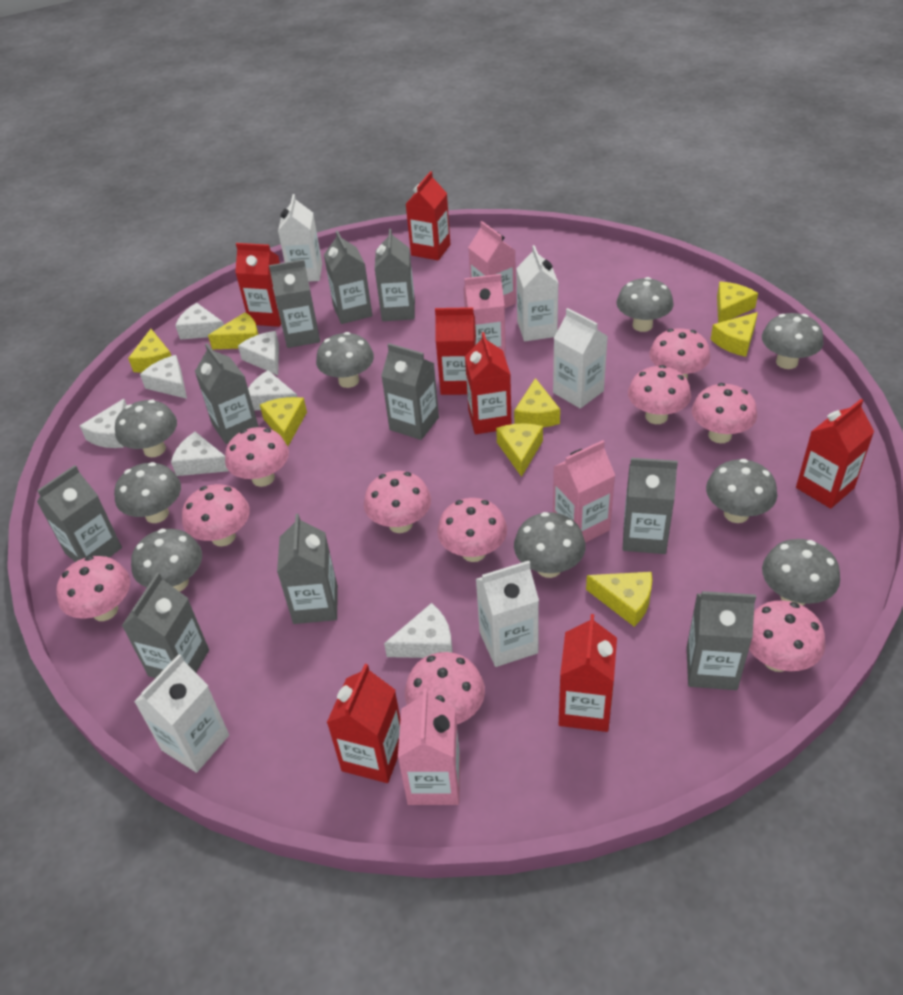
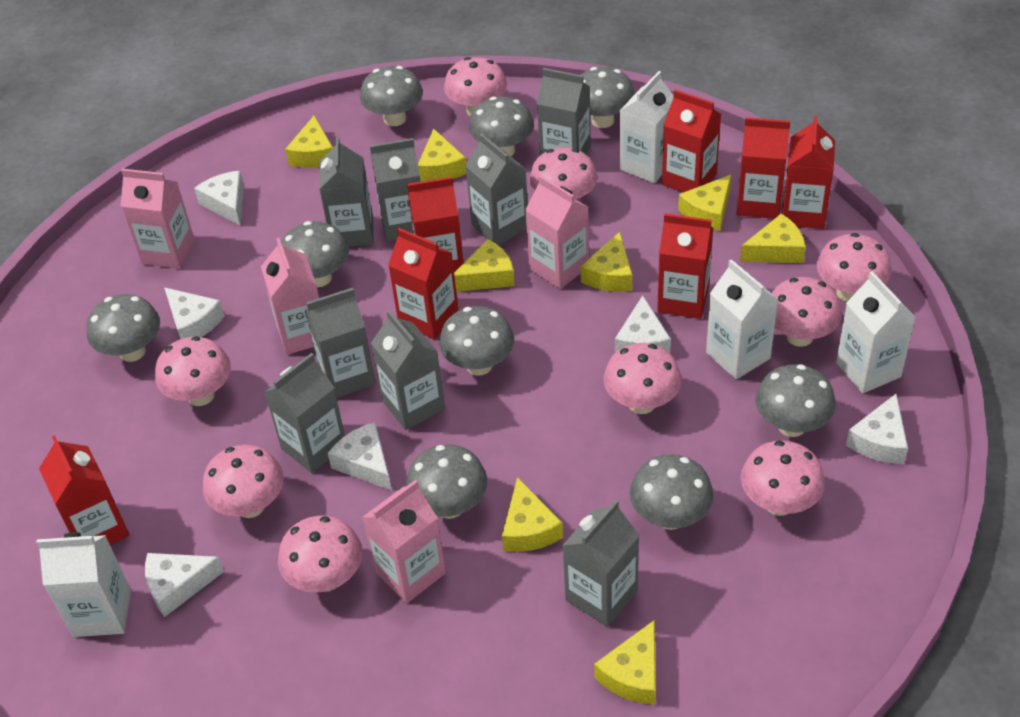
grey carton: [37,465,122,562] [122,573,209,678] [195,343,259,444] [269,259,320,348] [277,514,338,624] [324,230,372,324] [375,229,415,321] [381,343,439,440] [623,458,678,554] [686,591,756,690] = 10 -> [265,353,345,473] [305,288,376,398] [319,137,373,246] [370,138,421,241] [371,310,445,430] [465,133,528,245] [537,68,591,155] [562,500,640,627] = 8
pink mushroom: [57,556,130,621] [182,484,250,547] [225,427,289,487] [364,471,431,533] [405,652,485,724] [437,498,507,562] [628,365,691,424] [649,328,710,380] [692,383,757,443] [749,600,825,672] = 10 -> [155,336,231,406] [203,445,283,518] [278,515,362,592] [444,57,507,116] [530,147,597,199] [604,343,682,414] [741,441,825,516] [772,277,842,347] [817,233,891,302] = 9
white carton: [134,654,229,773] [278,194,322,282] [476,561,539,667] [516,245,558,341] [553,308,608,409] = 5 -> [36,532,131,637] [620,71,674,183] [706,259,778,379] [836,271,916,393] = 4
white cheese: [80,399,127,448] [140,355,187,399] [171,432,228,476] [175,303,224,340] [238,331,279,375] [248,370,297,410] [384,603,452,658] = 7 -> [145,553,225,617] [164,287,225,339] [194,171,244,226] [328,422,392,491] [615,295,671,353] [846,393,908,464] = 6

